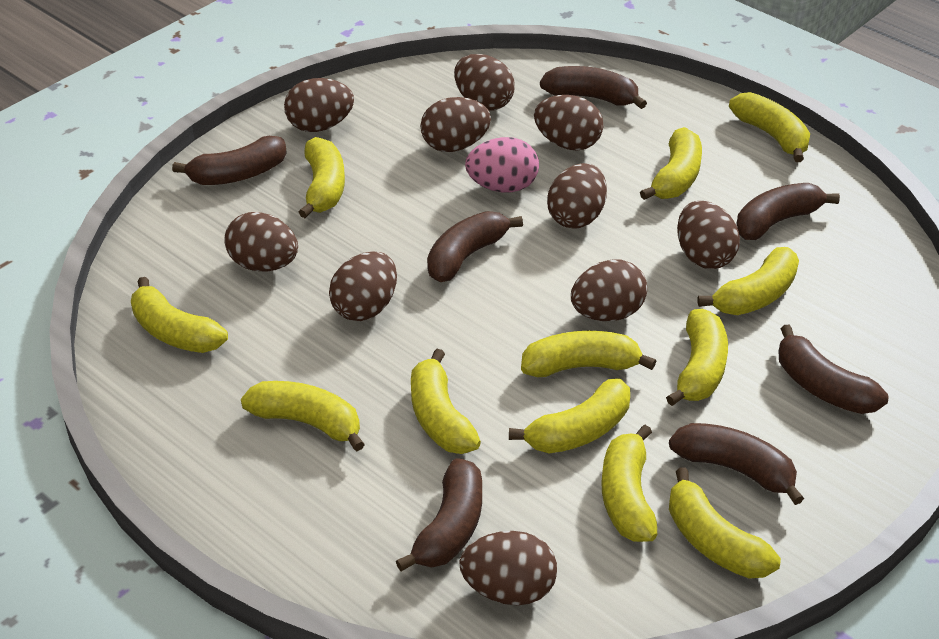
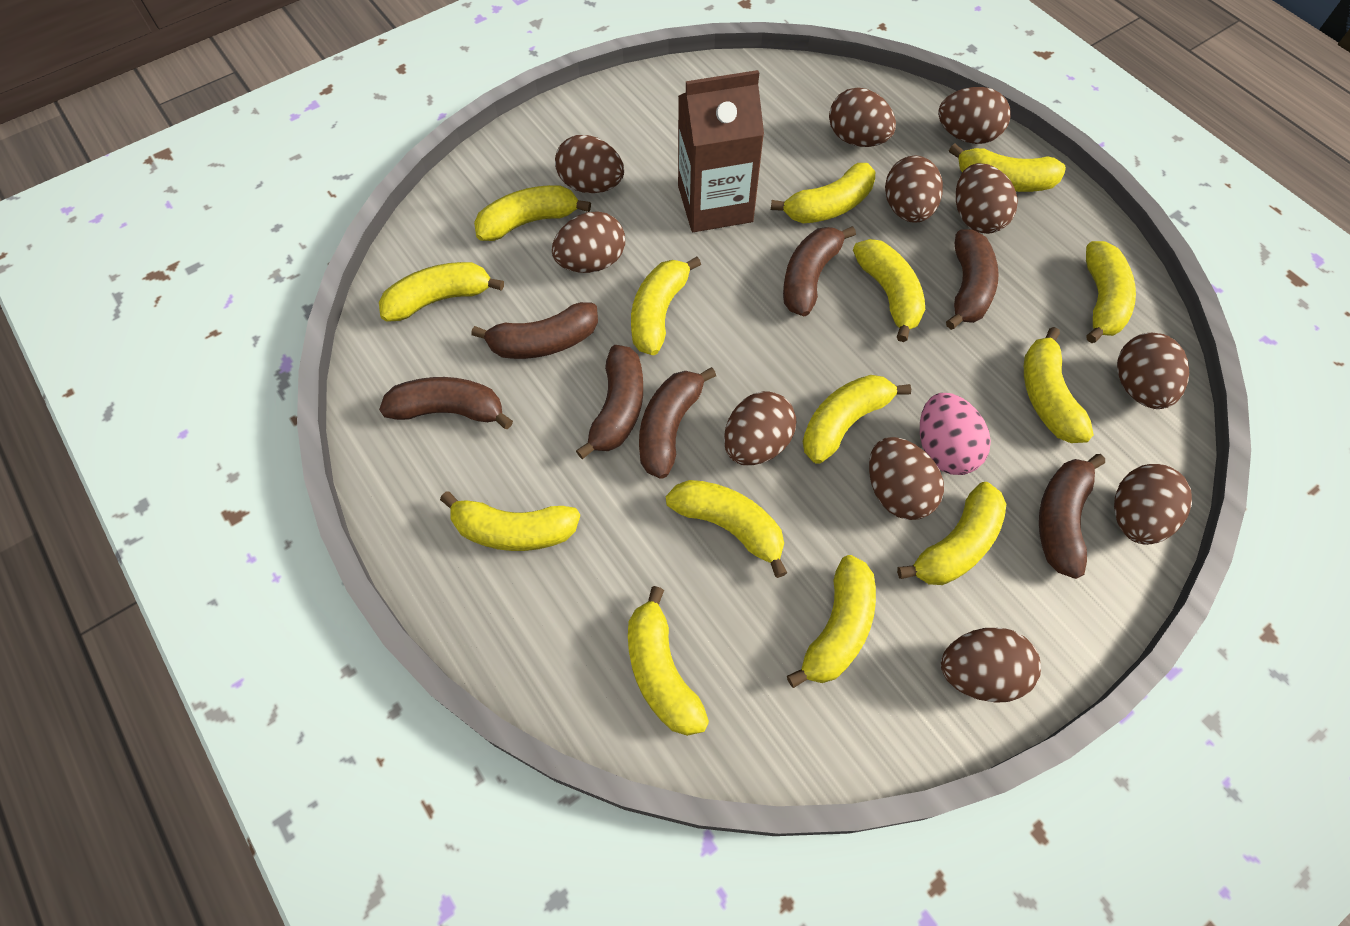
brown carton: none = 0 -> [678,70,764,232] = 1
brown egg: [224,212,298,272] [284,78,354,132] [329,252,397,321] [420,97,491,152] [454,54,515,111] [459,531,557,605] [534,95,603,151] [547,163,607,229] [571,260,647,321] [677,201,740,269] = 10 -> [552,211,625,273] [555,135,624,193] [724,391,796,466] [829,88,896,147] [869,437,944,520] [885,155,943,223] [938,87,1011,144] [941,628,1041,703] [956,163,1018,234] [1114,464,1192,545] [1117,333,1189,409] = 11
yellow banana: [131,277,228,353] [241,381,365,451] [299,137,345,218] [411,349,481,454] [509,379,630,453] [521,331,656,377] [601,425,657,542] [640,127,702,200] [666,309,728,406] [669,468,781,578] [698,247,799,315] [729,92,810,162] = 12 -> [379,262,504,322] [440,492,580,551] [474,185,591,241] [628,586,709,736] [631,256,701,355] [666,480,787,578] [771,163,875,223] [787,555,876,688] [802,375,911,464] [853,239,925,342] [897,482,1006,585] [949,144,1066,192] [1024,327,1094,443] [1086,241,1136,343] = 14

